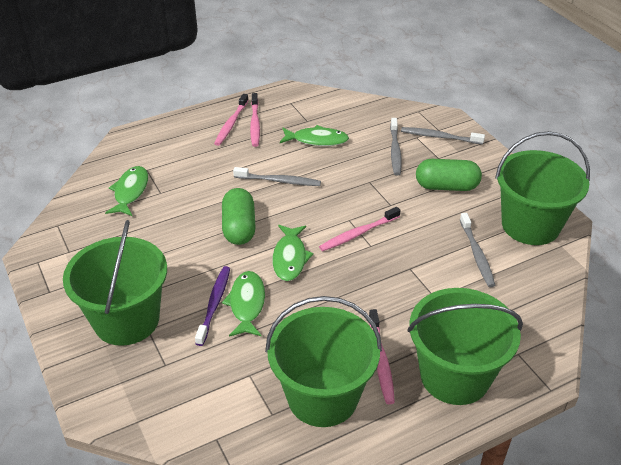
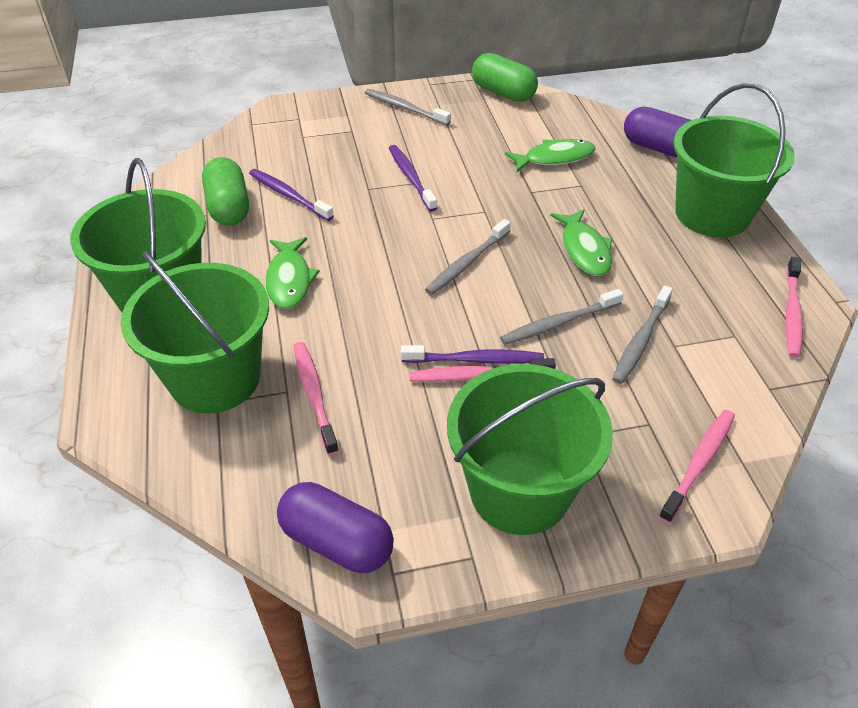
green fish: [105,166,148,216] [222,271,265,337] [272,225,314,281] [280,125,349,146] = 4 -> [265,237,320,309] [505,139,596,172] [550,209,613,276] = 3
purple capsule: none = 0 -> [277,482,394,573] [624,107,691,157] = 2
purple toothbrush: [195,266,230,346] = 1 -> [249,169,334,221] [389,145,437,211] [401,345,544,364] = 3

